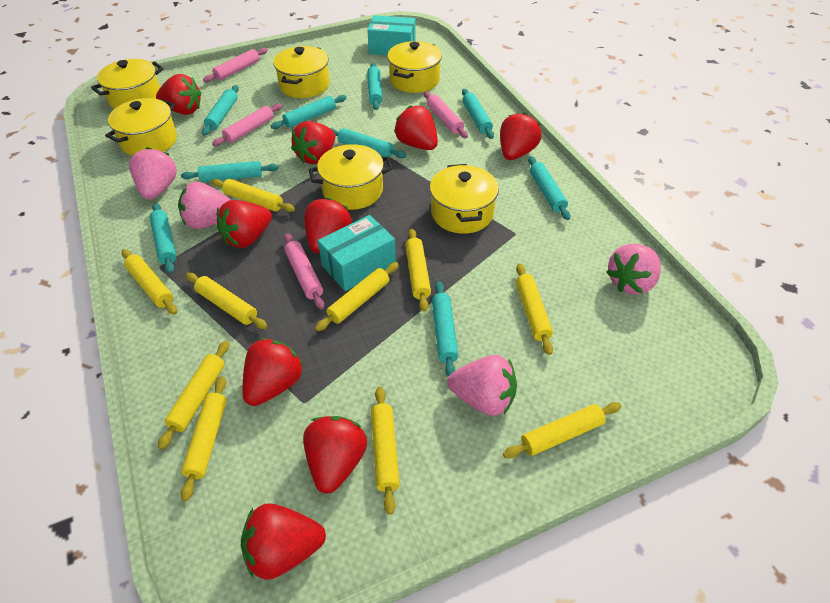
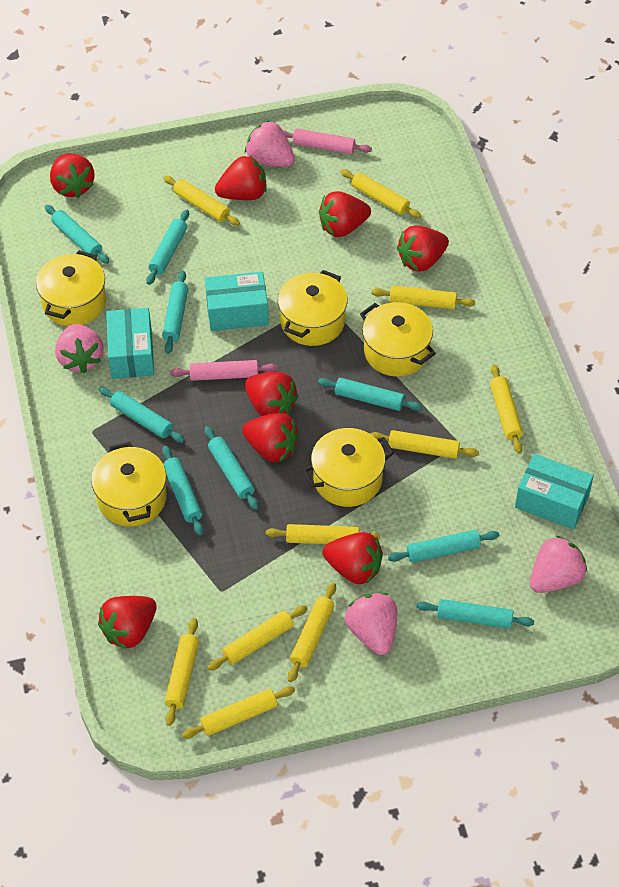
pink rolling pin: [203,48,267,82] [212,103,282,146] [284,233,325,309] [424,91,468,138] = 4 -> [170,360,278,381] [283,129,372,154] = 2
red strawberry: [156,74,201,115] [217,200,272,248] [241,503,326,580] [243,338,304,406] [291,121,335,164] [303,416,367,494] [304,198,352,253] [394,105,438,150] [500,113,542,160] = 9 -> [50,153,95,198] [98,596,157,649] [215,155,267,200] [242,413,299,462] [245,372,299,416] [319,191,371,237] [323,532,383,584] [397,225,449,272] = 8
turquoise box: [318,215,396,291] [367,15,416,55] = 2 -> [106,308,154,379] [205,272,269,331] [515,454,594,530] = 3
yellow pot: [91,59,163,109] [105,98,177,156] [273,46,330,98] [309,144,393,210] [387,41,442,93] [430,164,499,234] = 6 -> [36,250,106,326] [91,442,167,526] [278,270,348,346] [302,428,394,507] [360,302,436,377] = 5

